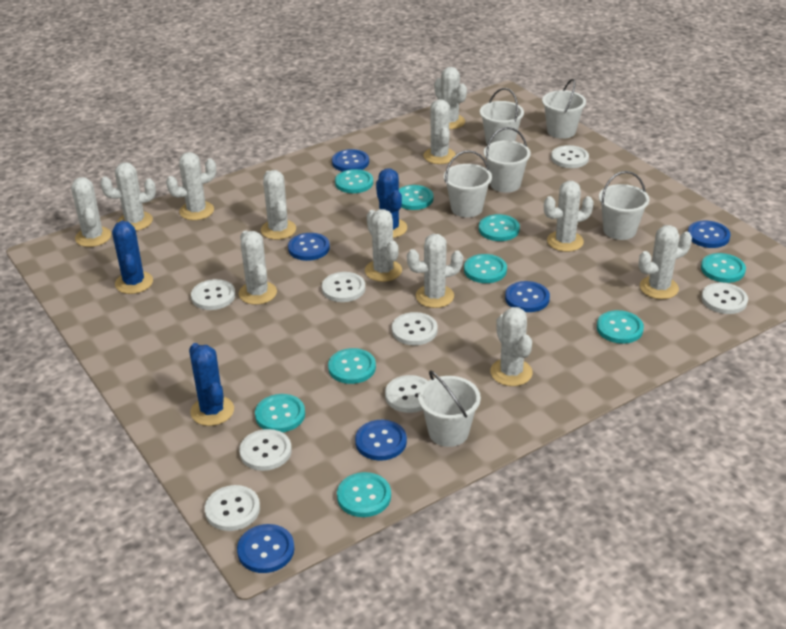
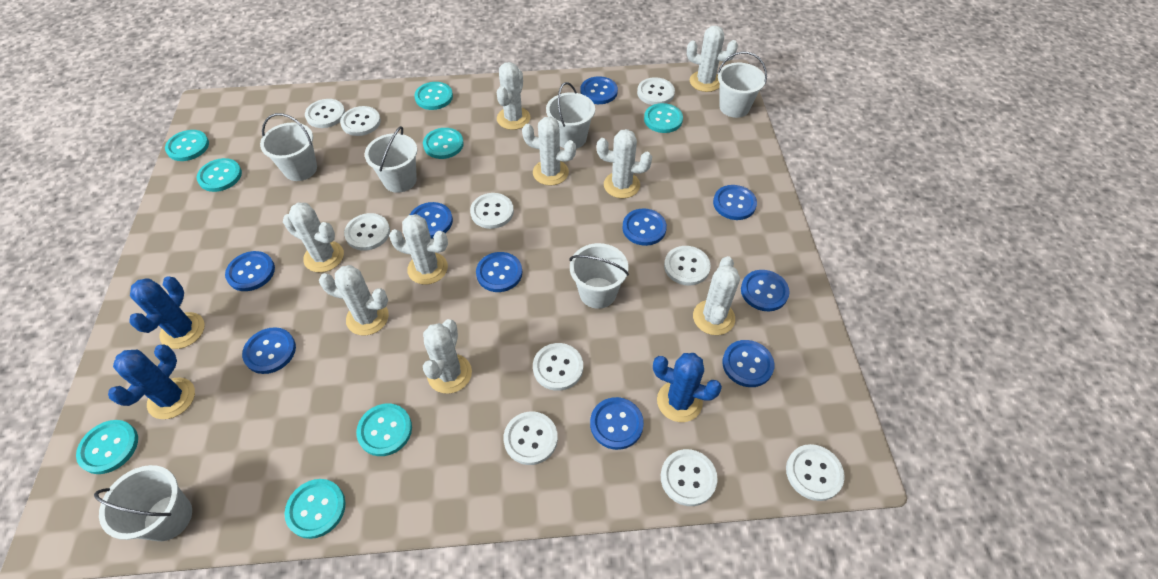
blue button: [237,524,295,573] [288,233,330,261] [332,149,369,172] [355,420,407,461] [505,281,550,312] [688,220,731,248] = 6 -> [225,251,275,291] [242,327,296,374] [410,202,453,239] [476,252,522,292] [581,76,618,104] [590,397,644,450] [622,208,667,246] [713,185,757,220] [722,340,774,387] [741,270,790,311] = 10
turquoise button: [255,394,305,432] [328,348,376,384] [335,169,373,193] [337,472,391,517] [399,185,433,210] [464,254,507,283] [479,214,520,241] [597,310,644,344] [701,253,746,283] = 9 -> [76,420,138,474] [165,130,209,161] [197,158,242,192] [285,479,346,539] [356,403,412,456] [414,82,453,110] [423,128,464,159] [644,103,683,133] = 8
white button: [191,279,235,310] [205,485,260,531] [239,429,292,471] [322,272,365,302] [385,375,428,413] [392,312,438,345] [551,145,589,168] [701,283,748,314] = 8 -> [305,99,345,128] [340,106,381,136] [344,213,390,251] [470,193,514,229] [503,411,558,465] [533,343,583,391] [637,77,675,105] [661,449,718,506] [664,246,711,286] [786,444,845,501] = 10
white cactus: [71,177,111,247] [100,162,156,231] [166,152,216,220] [239,231,277,305] [261,170,296,240] [365,209,402,282] [407,234,463,308] [423,99,456,164] [434,67,467,129] [490,307,533,386] [544,181,594,252] [639,225,692,299] = 12 -> [283,202,344,272] [319,265,389,336] [389,214,448,285] [423,319,472,394] [497,62,530,130] [522,117,576,185] [597,129,652,198] [687,25,738,92] [693,256,740,335] = 9

